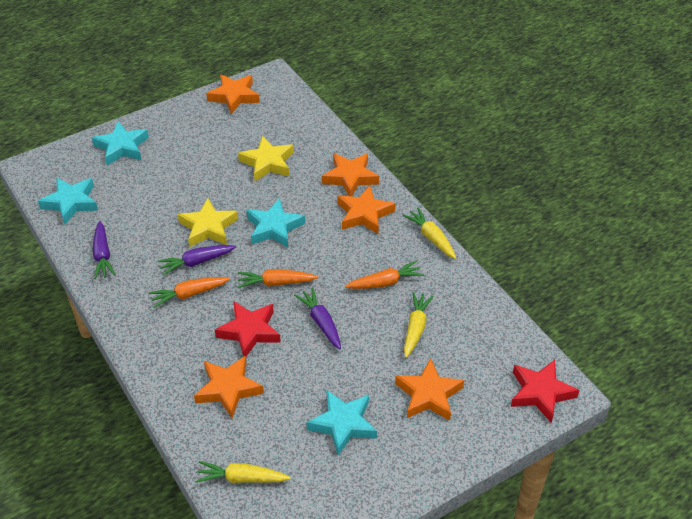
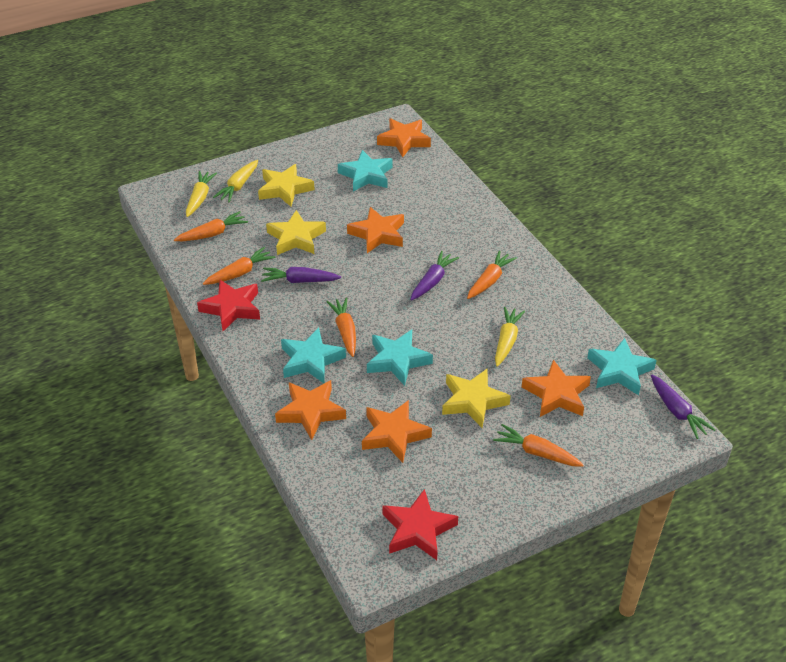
orange carrot: [149,277,230,308] [238,269,318,288] [345,260,424,289] = 3 -> [174,211,248,241] [203,247,275,285] [326,297,356,357] [467,251,517,299] [493,424,584,467] = 5
yellow star: [178,198,238,247] [238,136,294,181] = 2 -> [258,164,315,207] [266,210,326,255] [442,369,511,428] = 3

